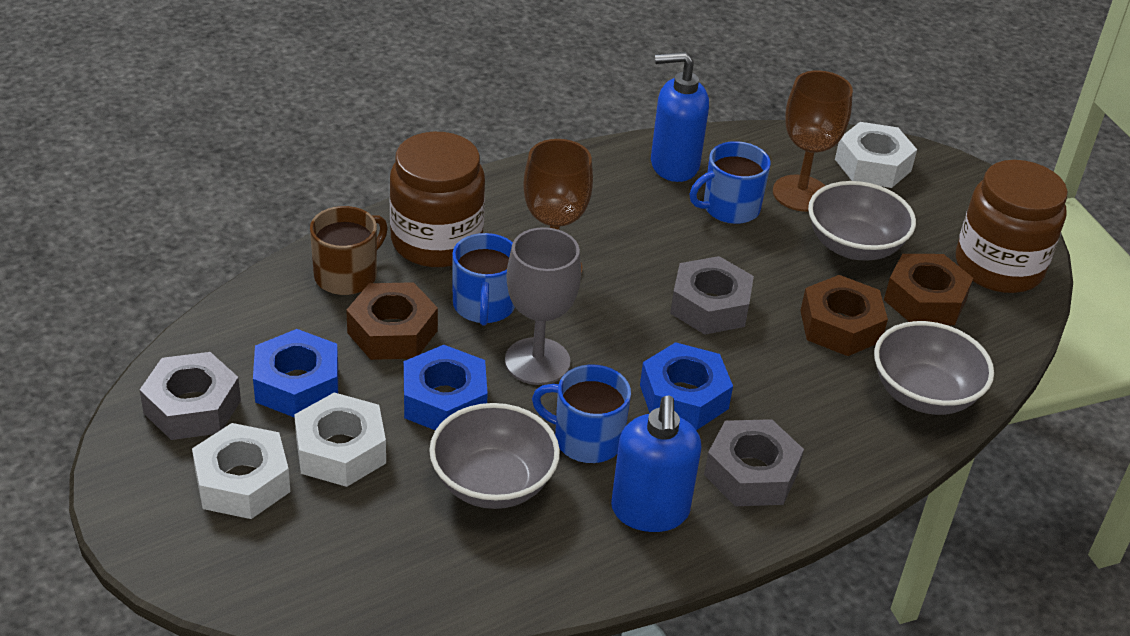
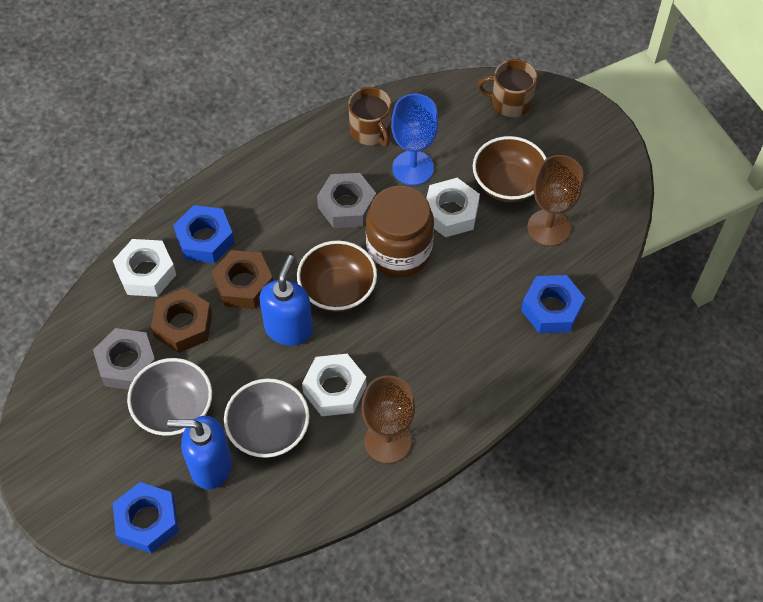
blue goblet: none = 0 -> [391,94,438,185] = 1
blue mug: [452,233,515,325] [532,364,631,463] [690,141,771,224] = 3 -> none = 0
brown bowl: none = 0 -> [297,241,377,312] [473,136,546,202] = 2
brown jar: [390,132,485,267] [956,160,1068,293] = 2 -> [366,186,434,278] = 1
brown mug: [310,206,388,295] = 1 -> [348,87,392,147] [477,59,537,117] = 2
brown nut: [346,282,438,360] [800,275,888,356] [884,254,973,325] = 3 -> [151,288,212,353] [212,250,273,309] = 2
grey bowl: [429,403,560,509] [808,181,916,261] [874,321,994,415] = 3 -> [127,358,212,436] [224,378,310,458] = 2
grey goblet: [505,227,581,385] = 1 -> none = 0
grey nut: [140,352,241,440] [670,256,754,335] [704,419,804,506] = 3 -> [93,328,156,390] [317,173,376,228] = 2

